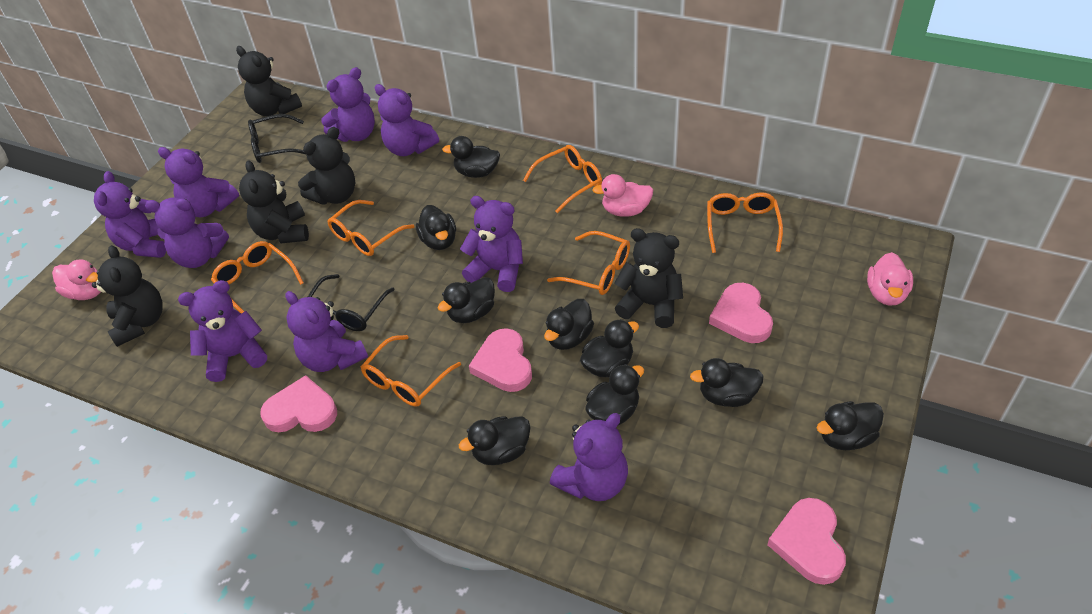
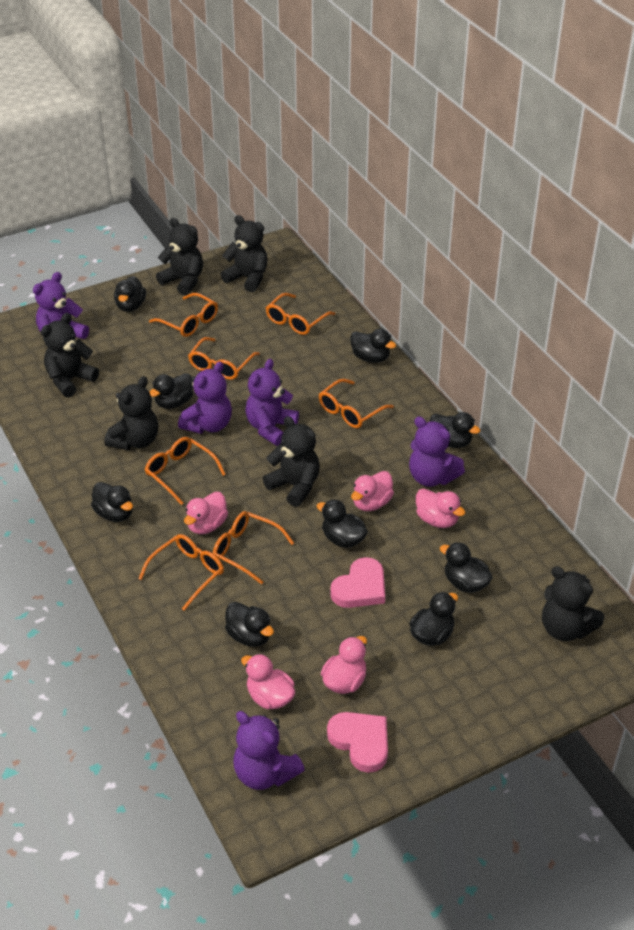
black glasses: [248,114,305,163] [308,274,395,331] = 2 -> none = 0
black teddy bear: [92,245,163,347] [236,46,302,116] [239,160,309,243] [298,127,355,205] [614,228,683,328] = 5 -> [41,313,99,398] [105,376,158,450] [156,218,203,296] [220,215,268,292] [263,416,320,507] [542,567,604,641] = 6
orange glasses: [211,241,304,314] [327,200,414,256] [361,335,461,407] [523,145,602,213] [547,231,630,295] [707,192,783,253] = 6 -> [139,534,224,611] [145,437,226,505] [149,293,218,337] [188,337,260,380] [213,511,294,584] [266,293,335,335] [319,379,394,428] = 7
pink duck: [52,259,100,300] [592,174,653,217] [867,252,913,306] = 3 -> [184,492,228,534] [241,654,295,709] [321,636,367,694] [351,471,394,511] [416,489,466,528] = 5
pink heart: [260,375,337,432] [469,328,532,392] [709,283,773,343] [767,498,846,585] = 4 -> [327,712,388,773] [330,557,385,608] = 2
purple teddy bear: [94,171,166,258] [145,198,229,268] [158,147,239,217] [178,280,267,382] [285,291,368,372] [321,67,375,142] [374,84,439,156] [460,196,523,292] [550,413,628,501] = 9 -> [33,272,89,339] [178,361,232,434] [233,711,305,790] [245,359,299,446] [409,417,465,487] = 5

